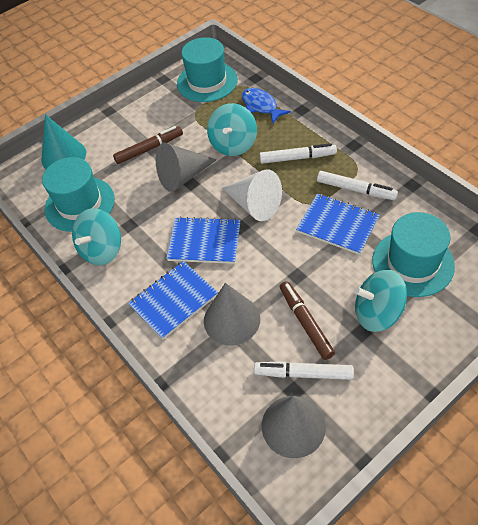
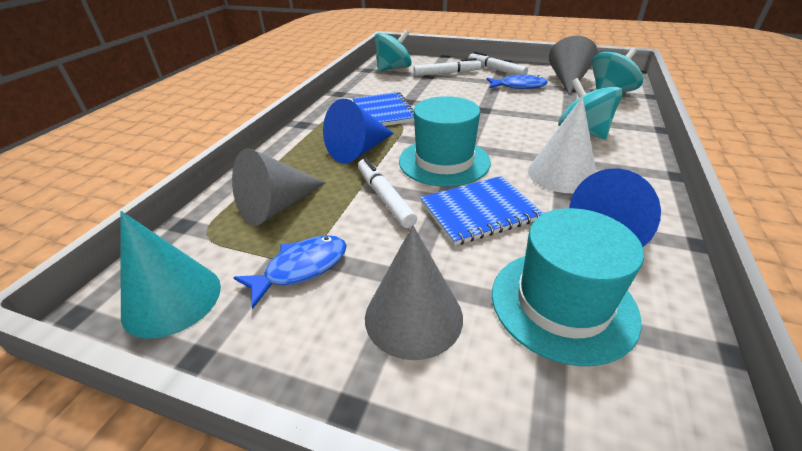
blue cone: none = 0 -> [323,99,394,164] [569,168,661,247] = 2
blue fish: [241,88,291,123] = 1 -> [233,235,347,309] [486,75,548,89] = 2
blue notebook: [128,261,218,339] [166,217,240,264] [296,193,380,255] = 3 -> [352,92,414,126] [420,176,544,246] = 2
brown marker: [113,126,183,164] [280,281,335,360] = 2 -> none = 0
turquoise hat: [42,157,115,232] [177,37,238,102] [372,212,455,297] = 3 -> [399,96,491,187] [492,208,644,366] = 2

